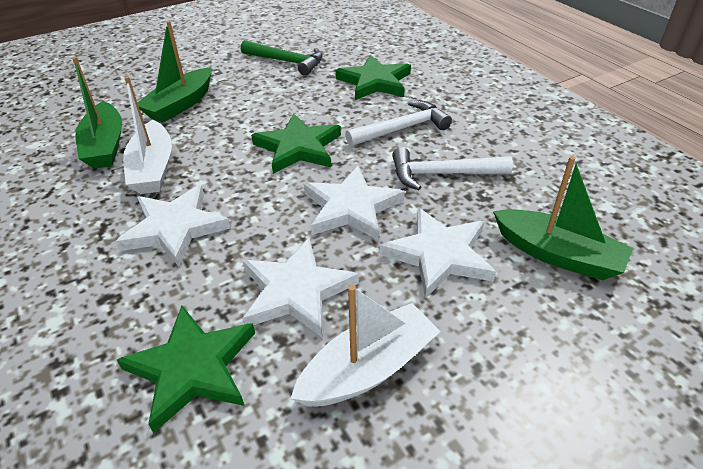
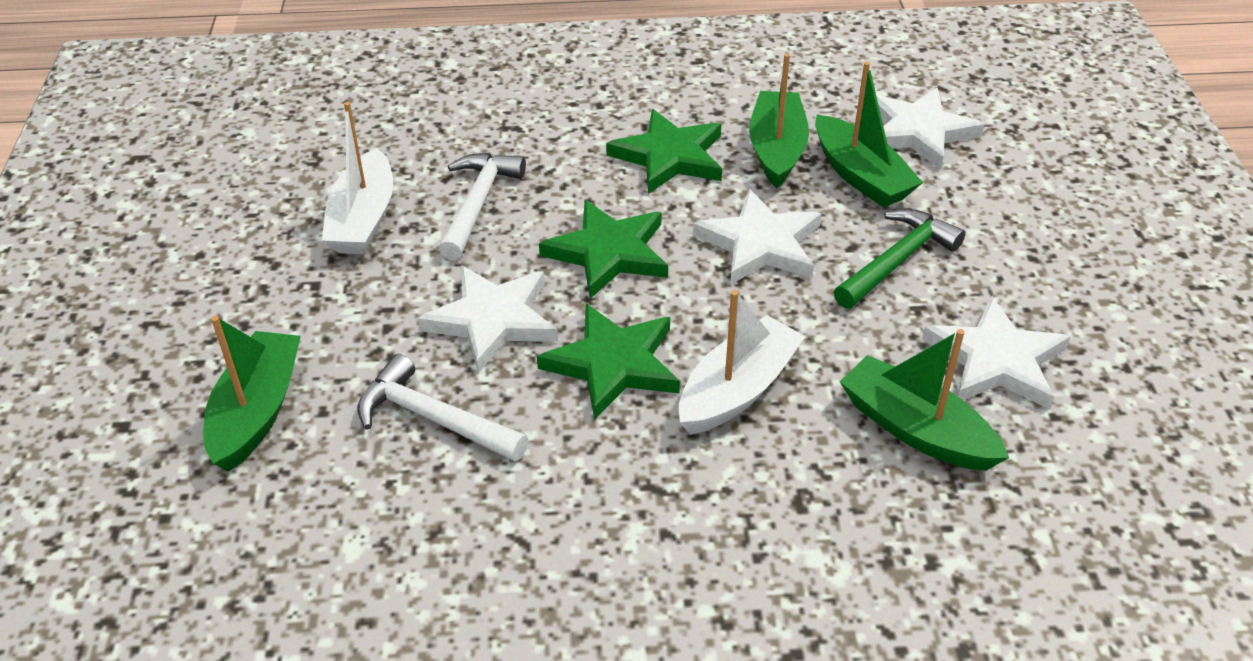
green boat: [72,57,122,169] [138,21,212,123] [493,156,633,280] = 3 -> [203,316,301,472] [749,53,809,189] [815,62,923,207] [840,329,1009,471] = 4

